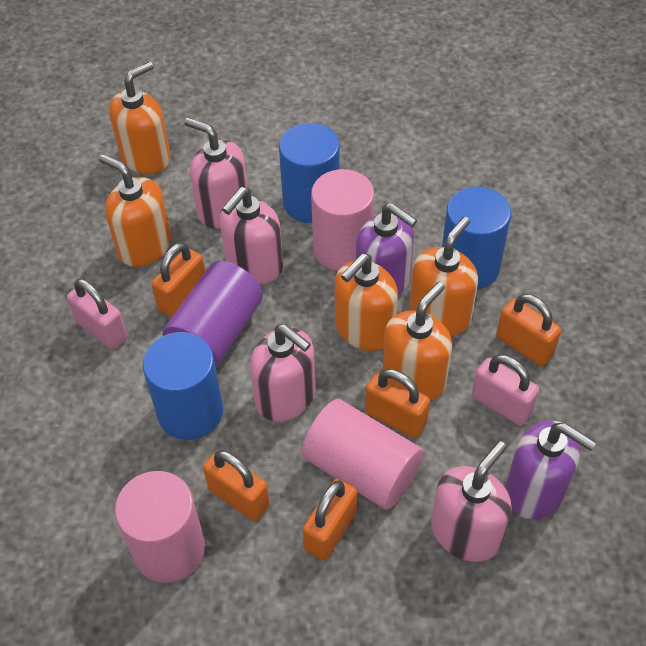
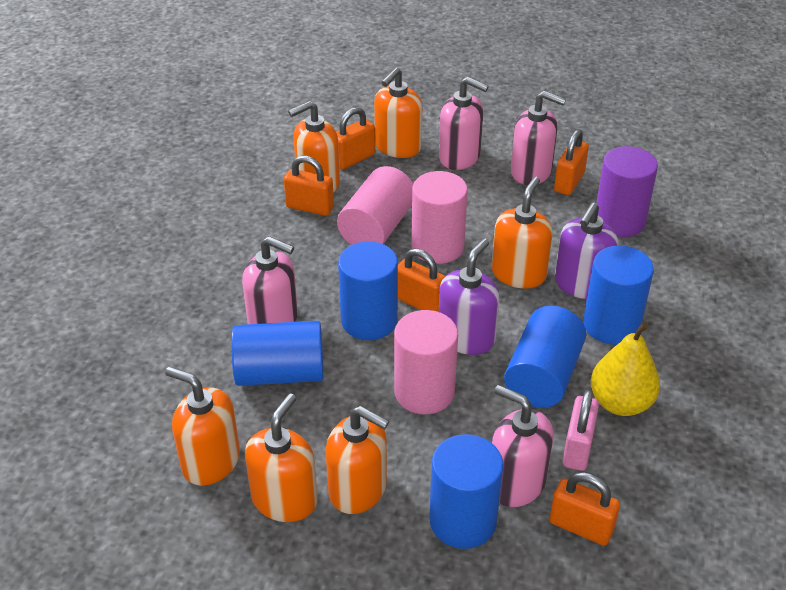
blue cylinder: [142,332,223,440] [279,123,340,223] [442,187,511,289] = 3 -> [231,321,324,386] [338,242,398,340] [429,434,503,549] [504,306,586,408] [583,245,654,345] = 5
orange soap dispenser: [99,154,171,267] [109,62,171,174] [335,253,398,351] [383,282,452,400] [409,217,478,336] = 5 -> [165,367,240,486] [245,394,318,522] [288,101,340,192] [326,406,389,514] [374,68,422,158] [492,177,553,289] = 6
pink padlock: [67,279,128,350] [472,354,539,426] = 2 -> [563,389,599,471] = 1
yellow pear: none = 0 -> [591,322,660,416] = 1

